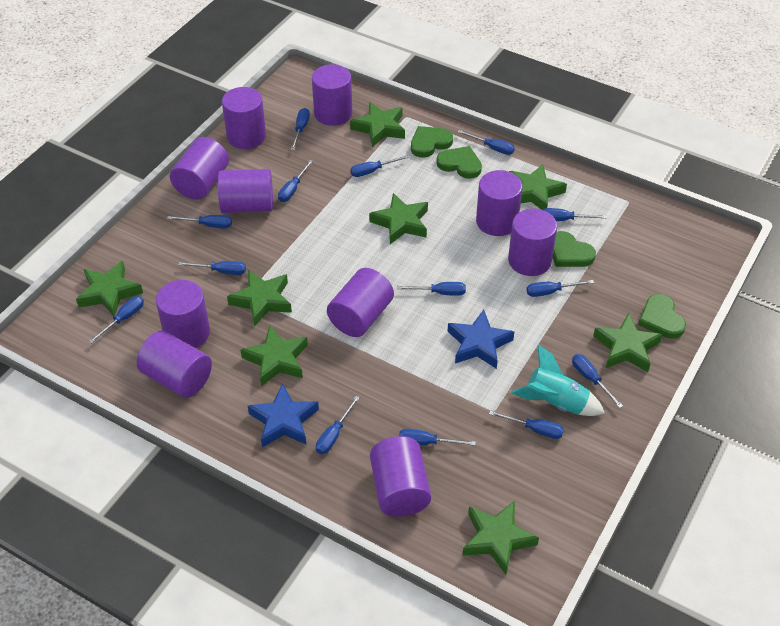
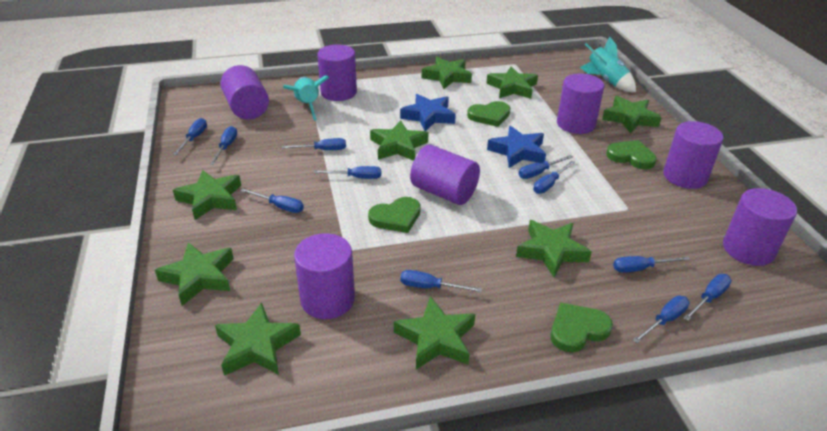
blue screwdriver: [89,296,144,343] [167,215,232,228] [178,261,246,275] [278,160,313,202] [291,108,310,150] [316,396,360,454] [350,155,410,177] [397,282,466,296] [399,429,476,446] [458,130,515,155] [489,411,564,439] [526,280,594,297] [543,208,607,221] [572,354,623,408] = 14 -> [173,118,207,155] [210,126,237,165] [240,189,304,213] [282,138,346,150] [314,166,381,179] [400,270,482,292] [518,155,573,179] [533,161,575,194] [613,256,690,273] [633,296,690,343] [684,274,732,321] = 11
green star: [76,261,143,316] [227,270,292,326] [241,326,308,386] [350,102,405,147] [369,193,428,244] [463,501,539,575] [509,164,567,210] [593,313,663,372] = 8 -> [155,243,234,306] [173,170,241,220] [215,302,301,376] [370,120,428,161] [394,296,475,370] [422,57,472,89] [486,66,538,99] [516,220,592,277] [602,96,662,134] = 9
purple cylinder: [137,331,212,398] [156,280,210,348] [170,137,229,200] [218,169,273,213] [222,87,266,149] [312,64,352,126] [327,268,394,337] [370,436,431,517] [476,170,522,236] [508,209,557,276] = 10 -> [220,65,269,120] [294,233,355,319] [317,45,357,101] [410,145,480,205] [557,74,604,134] [663,121,723,189] [723,188,797,266] = 7
turquoise rocket: [511,345,605,416] = 1 -> [283,76,329,121] [580,36,636,92] = 2

